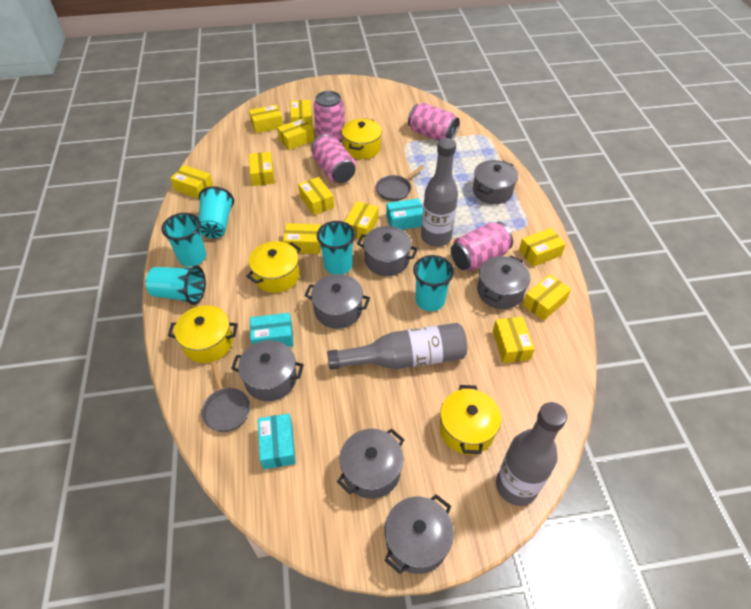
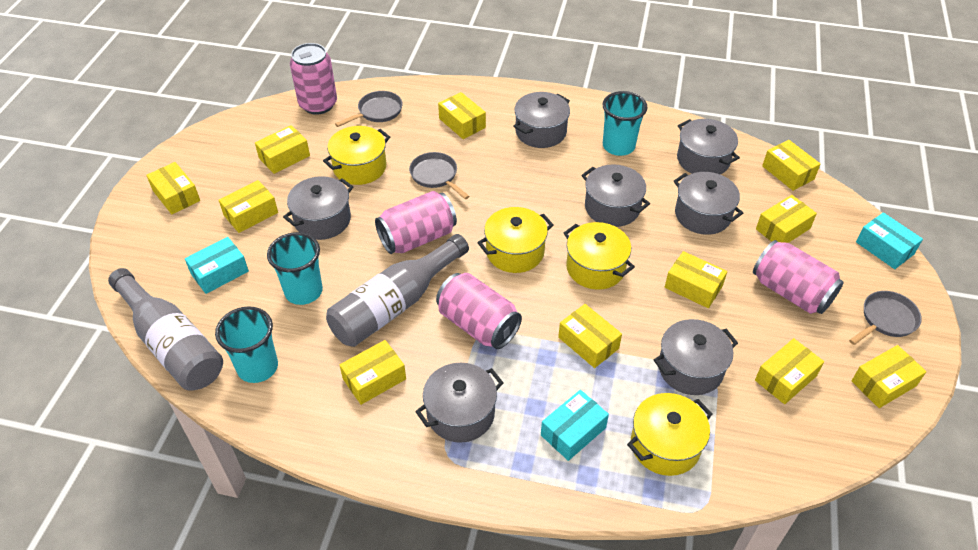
grey bottle: [327,323,467,370] [421,138,458,247] [496,402,567,506] = 3 -> [108,268,223,391] [326,234,469,347] = 2
grey pan: [201,361,250,432] [376,165,424,201] = 2 -> [335,91,403,127] [409,152,470,199] [849,291,922,345] = 3
turquoise cup: [146,266,206,305] [161,213,206,267] [198,186,234,238] [317,221,356,274] [413,255,454,311] = 5 -> [215,306,278,383] [267,232,323,305] [603,91,647,156] = 3

